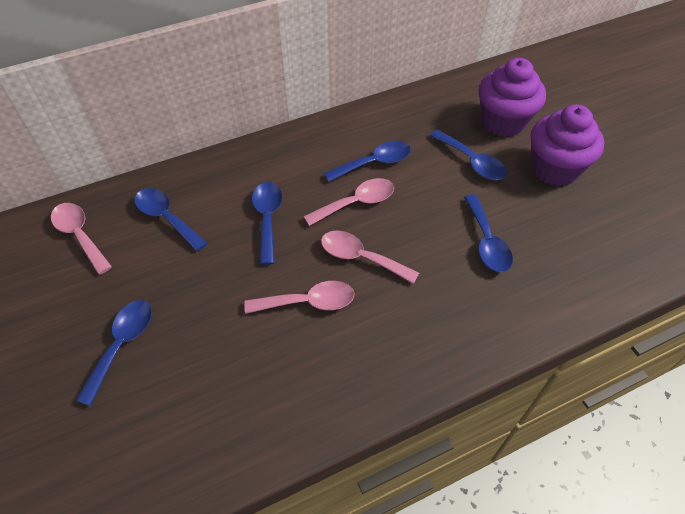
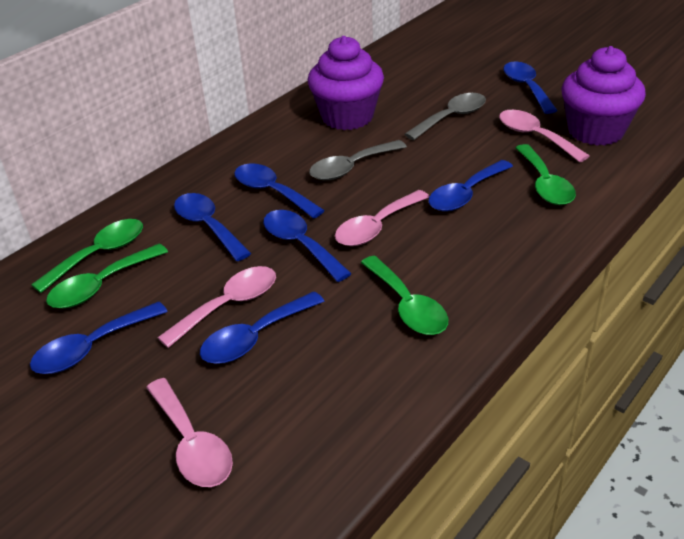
blue spoon: [76,300,152,406] [135,188,207,252] [252,182,282,265] [324,141,411,182] [430,130,507,180] [464,194,513,272] = 6 -> [30,302,168,374] [174,193,251,261] [200,291,325,364] [234,163,325,218] [263,210,352,282] [428,160,513,212] [504,61,558,114] = 7
green spoon: none = 0 -> [31,219,143,293] [46,244,168,309] [361,256,448,335] [515,144,576,205] = 4
grey spoon: none = 0 -> [309,140,407,180] [404,93,486,140] = 2

